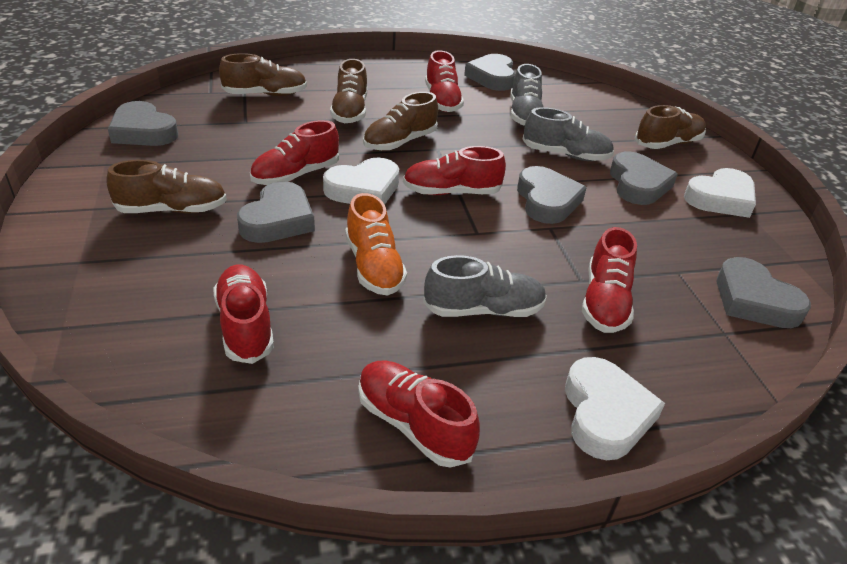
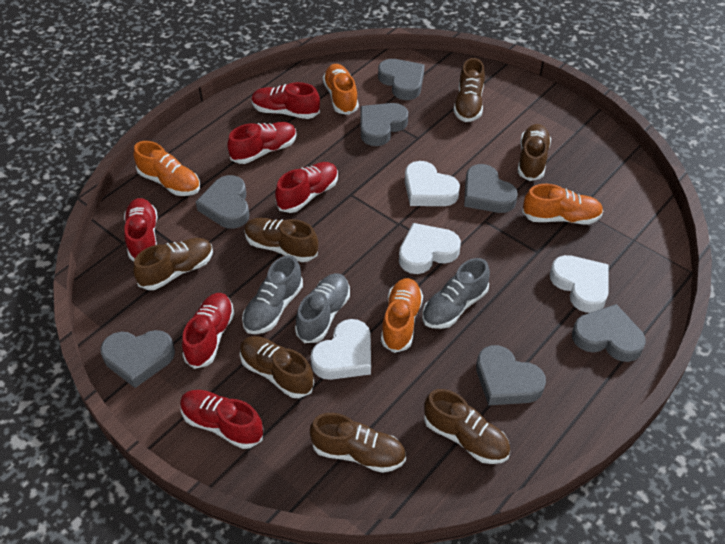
brown shoe: [106,160,227,213] [219,53,307,96] [330,59,367,123] [363,92,438,151] [635,105,706,149] = 5 -> [133,238,213,290] [240,336,314,398] [244,218,318,262] [310,413,406,473] [424,389,511,464] [453,58,485,122] [518,124,551,181] = 7
grey heart: [108,101,178,146] [237,181,315,243] [464,54,515,91] [517,166,587,224] [610,151,678,205] [717,257,811,328] = 6 -> [100,330,175,388] [196,175,250,229] [361,103,408,146] [378,59,425,100] [464,164,518,213] [476,345,546,405] [572,304,646,362] = 7
orange shoe: [345,193,407,295] = 1 -> [133,141,200,196] [323,64,359,115] [381,278,423,353] [522,184,603,225] = 4
white heart: [323,158,399,204] [565,357,665,460] [684,168,756,218] = 3 -> [311,319,371,380] [399,223,461,274] [405,161,460,206] [550,255,609,313] = 4

